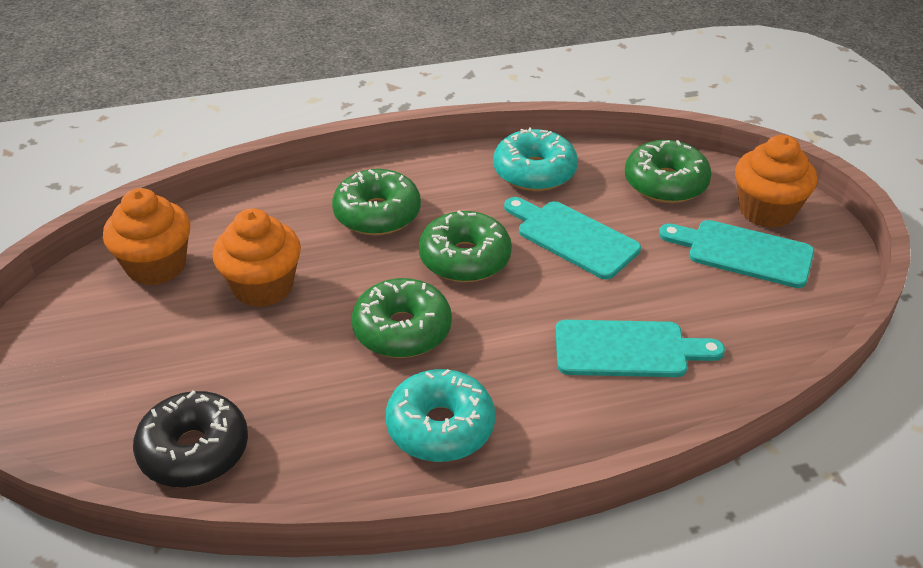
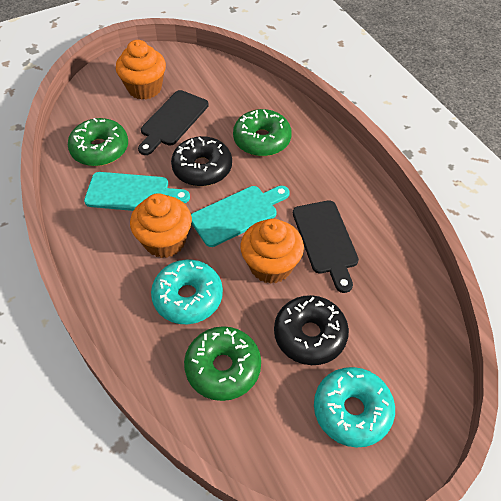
black cutting board: none = 0 -> [138,90,209,155] [293,200,359,293] = 2
black donut: [133,391,248,487] = 1 -> [171,136,232,186] [274,295,349,365] = 2
green donut: [332,169,421,235] [352,278,452,358] [419,211,512,282] [625,140,712,203] = 4 -> [68,118,128,166] [184,326,261,401] [233,109,292,156] = 3
turquoise cutting board: [504,197,641,279] [556,320,725,377] [659,220,814,288] = 3 -> [84,172,190,211] [191,186,290,247] = 2

